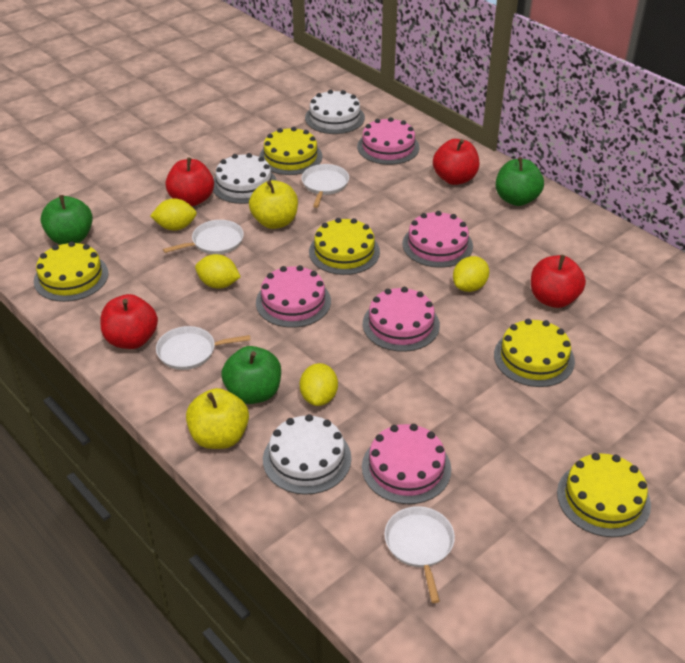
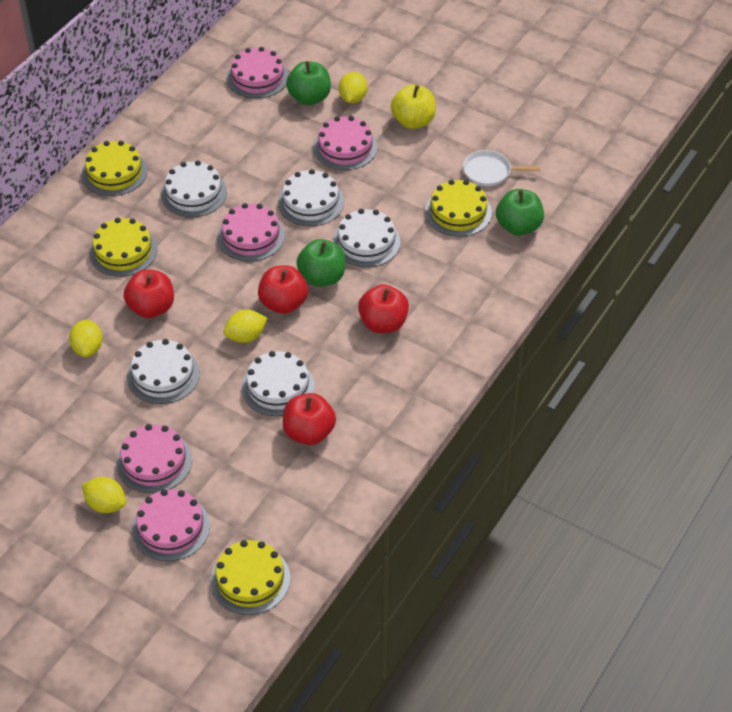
white cake: [213,153,277,204] [263,414,352,495] [305,90,365,134] = 3 -> [127,339,200,404] [161,161,227,217] [242,351,315,416] [278,169,344,226] [333,209,400,267] = 5
white pan: [156,326,251,370] [163,220,244,254] [301,164,349,208] [384,506,455,603] = 4 -> [463,150,540,186] = 1
yellow apple: [186,388,249,449] [249,180,298,229] = 2 -> [391,84,436,129] = 1
yellow cake: [34,241,109,302] [259,127,322,175] [309,218,380,275] [494,319,575,387] [557,453,651,537] = 5 -> [82,141,147,196] [89,218,158,277] [210,540,290,615] [425,180,492,237] = 4

